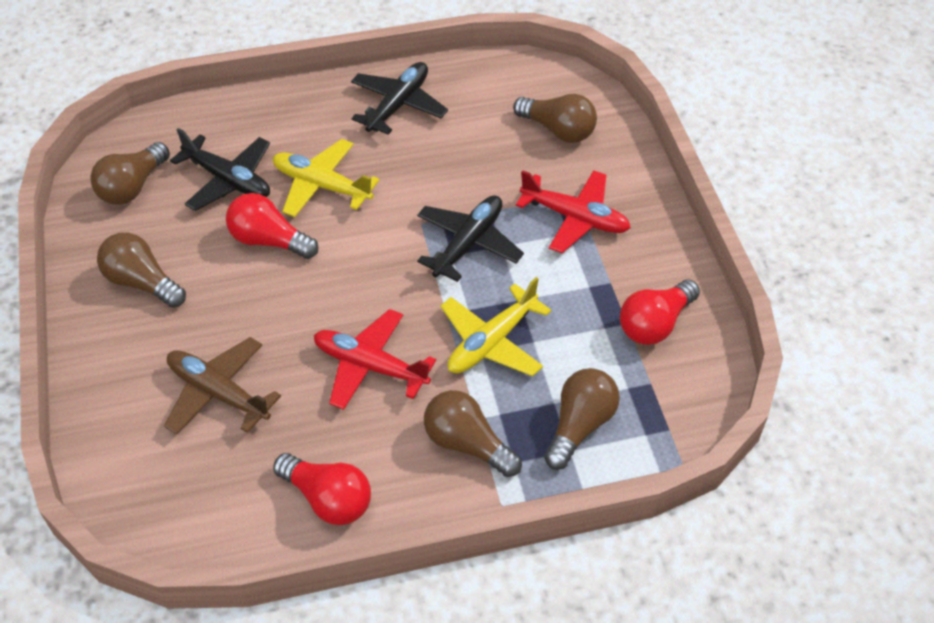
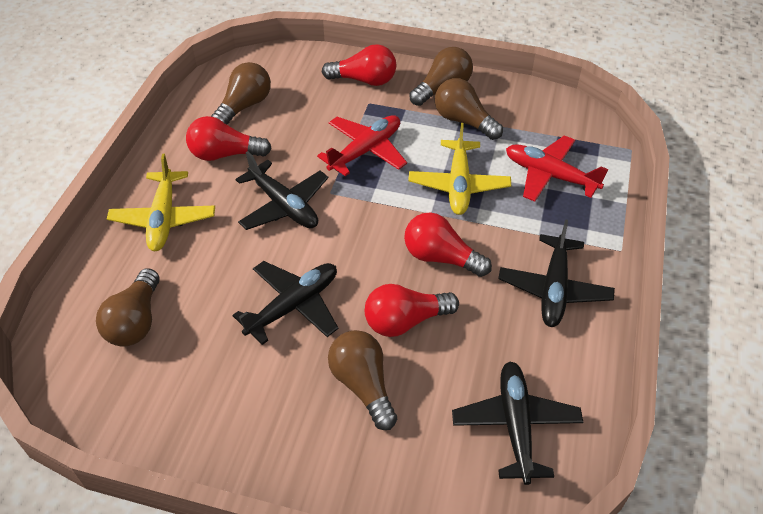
black plane: [170,128,270,211] [351,62,448,135] [417,195,524,282] = 3 -> [233,261,338,345] [235,151,328,230] [452,362,583,485] [498,219,615,327] = 4
brown plane: [164,337,281,435] = 1 -> none = 0
red light bulb: [226,193,318,259] [273,453,371,525] [620,280,700,345] = 3 -> [186,116,272,161] [322,44,396,86] [365,284,459,337] [404,213,492,277] = 4

